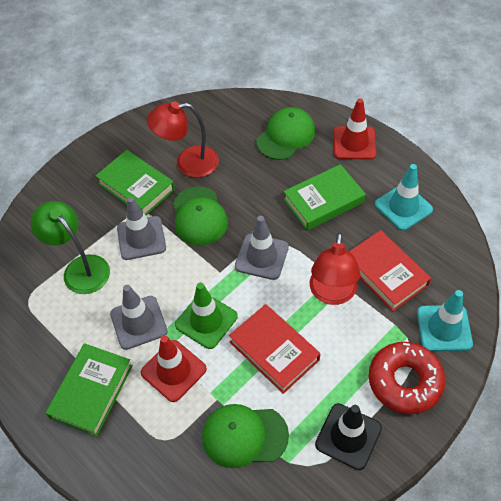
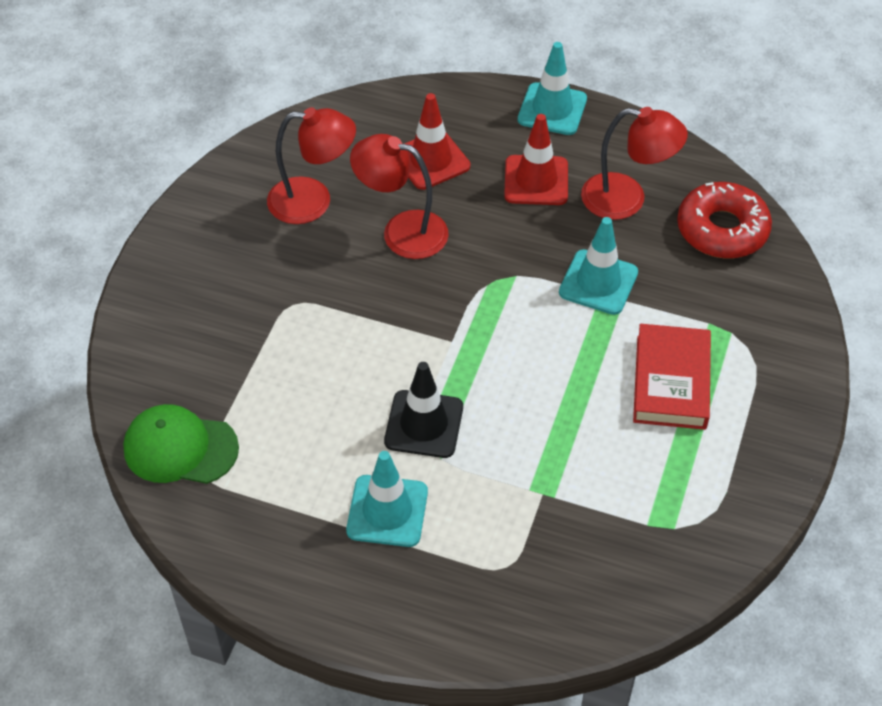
green book: [45,343,133,437] [95,150,175,215] [283,164,366,231] = 3 -> none = 0
green cap: [173,187,228,245] [202,404,289,468] [257,107,315,160] = 3 -> [123,404,239,484] = 1
green lamp: [31,201,110,294] = 1 -> none = 0
green traffic cone: [175,283,238,349] = 1 -> none = 0
grey traffic cone: [110,285,168,350] [117,197,166,260] [235,216,289,280] = 3 -> none = 0
red book: [229,304,320,394] [349,230,431,311] = 2 -> [633,324,711,430] = 1
red lamp: [147,101,219,178] [310,233,361,305] = 2 -> [267,107,356,224] [350,134,449,259] [581,107,688,220] = 3
turquoise traffic cone: [375,164,433,231] [417,290,473,351] = 2 -> [346,451,428,547] [518,42,587,135] [559,217,638,315] = 3

